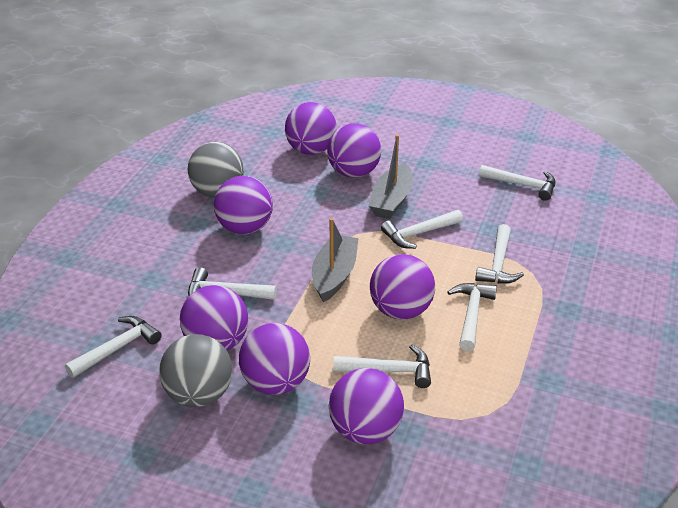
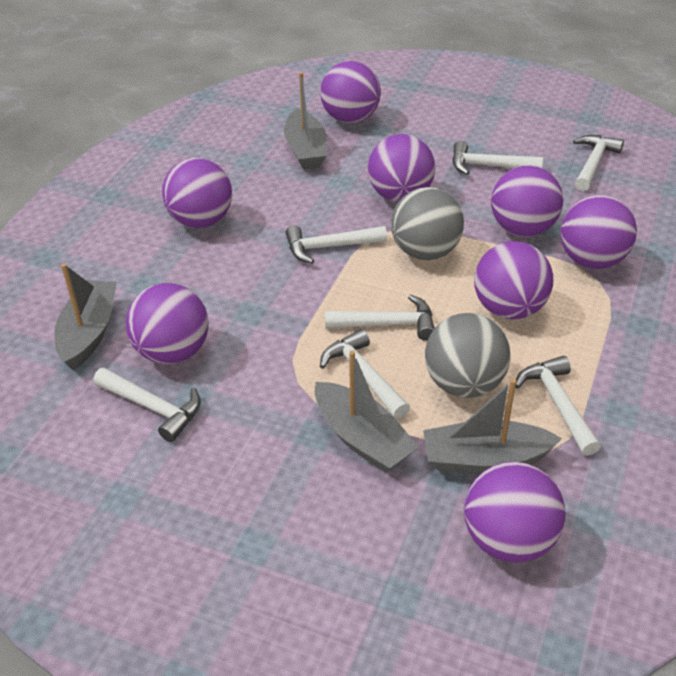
grey boat: [312,218,359,302] [369,135,413,219] = 2 -> [54,263,117,370] [284,72,327,170] [315,350,419,473] [423,379,562,474] = 4
purple ball: [180,285,248,351] [214,176,273,234] [239,323,310,395] [285,102,337,155] [327,123,381,178] [329,368,404,444] [370,254,435,320] = 7 -> [126,283,209,364] [162,158,232,228] [320,61,381,123] [368,134,435,202] [464,461,566,563] [474,241,553,319] [491,166,563,237] [560,195,637,269] = 8

